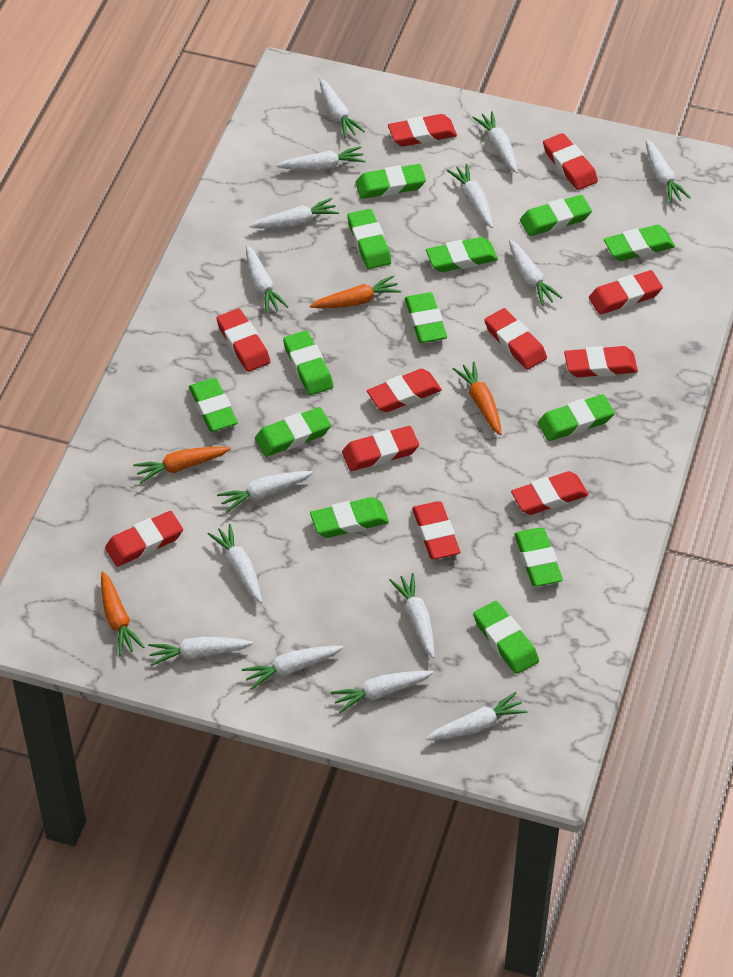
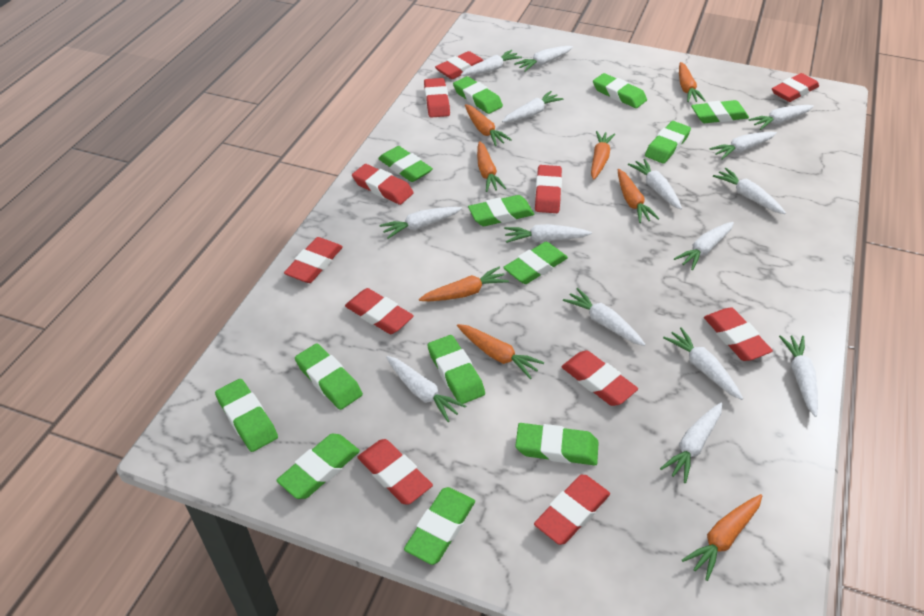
orange carrot: [101,571,144,655] [133,446,231,483] [310,275,401,308] [453,361,501,435] = 4 -> [419,267,509,301] [457,324,544,379] [465,104,512,146] [477,141,506,192] [591,131,615,180] [618,169,659,223] [679,62,706,102] [682,494,762,581] = 8

